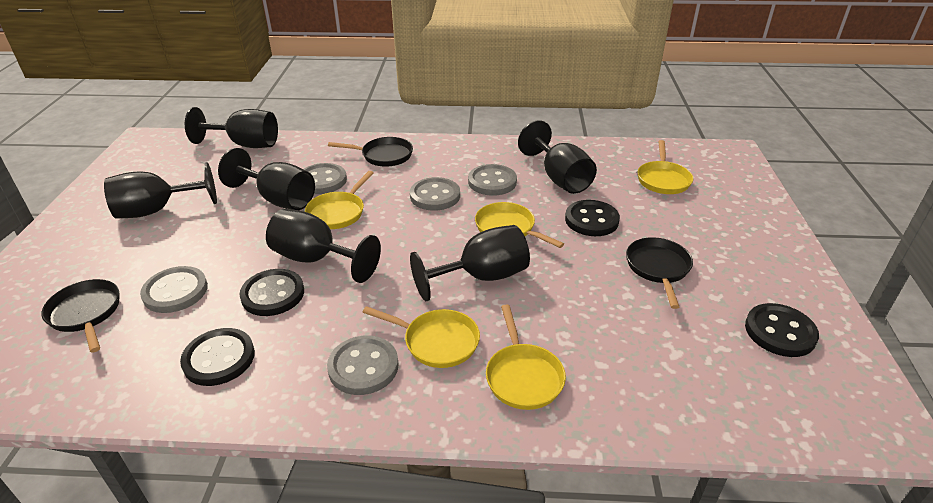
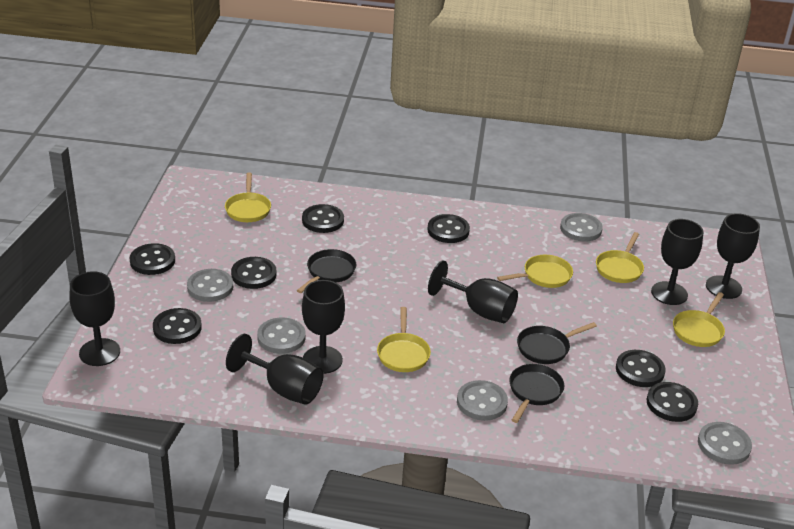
black button: [180,328,255,386] [239,269,304,316] [565,200,620,236] [745,303,819,357] = 4 -> [130,243,175,275] [153,308,202,344] [231,257,277,289] [302,204,344,233] [427,214,470,243] [616,350,666,387] [647,382,698,422] = 7

